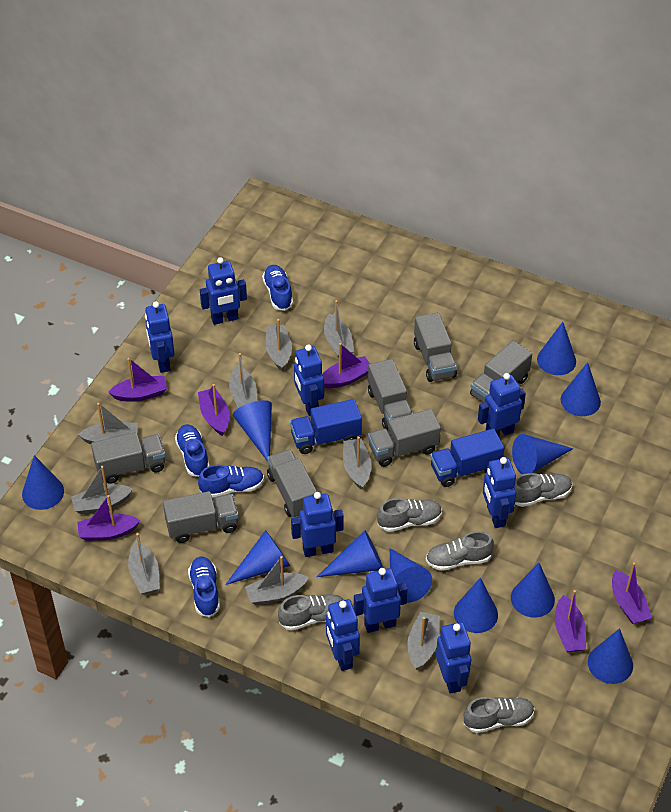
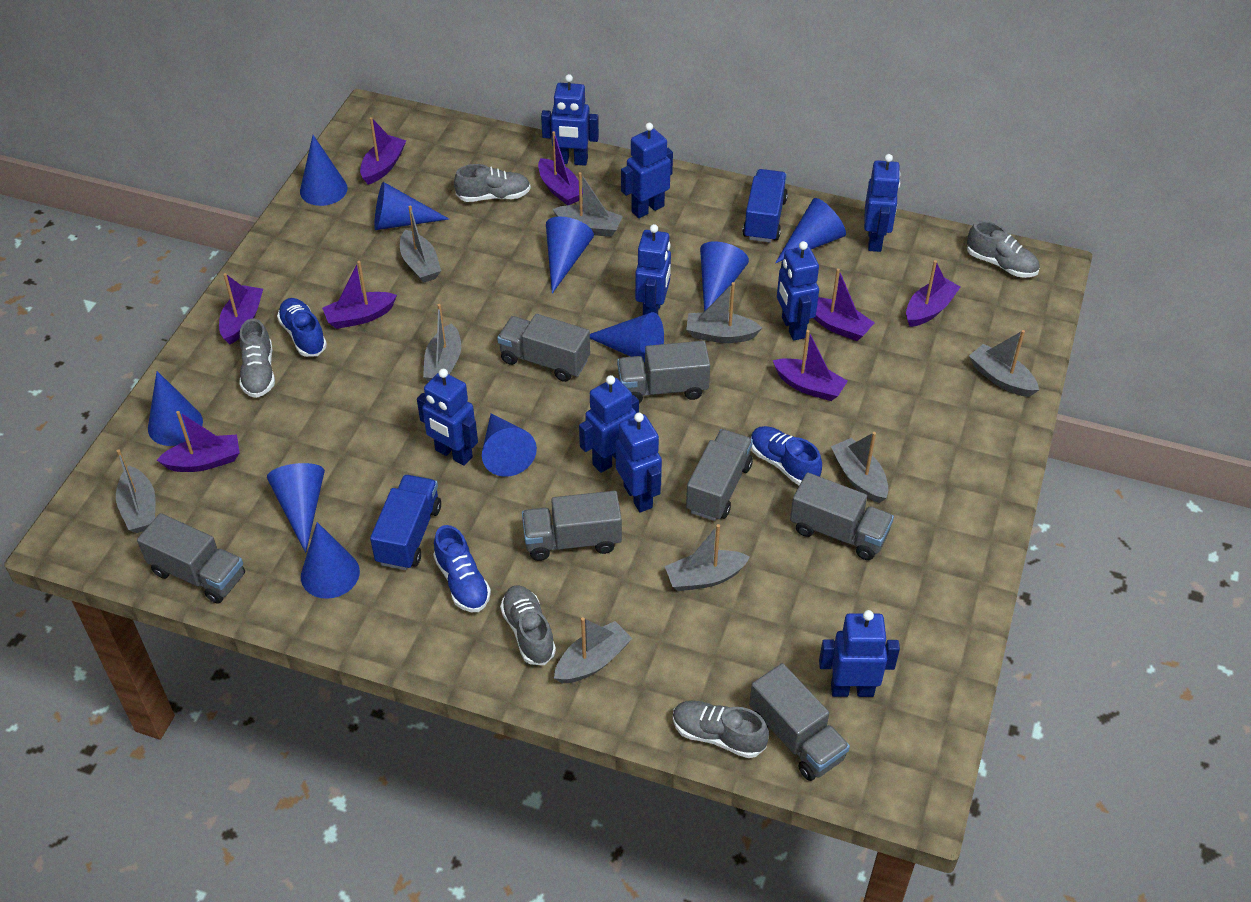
blue cone: [22,455,64,510] [225,530,290,585] [233,400,272,462] [317,531,383,577] [390,548,432,603] [454,578,498,633] [511,563,555,618] [512,434,574,474] [537,322,576,375] [561,362,601,416] [588,628,633,684] = 11 -> [148,371,203,446] [267,463,325,553] [300,135,347,206] [301,522,360,599] [374,182,449,230] [482,413,537,477] [546,217,594,294] [590,312,664,363] [700,241,749,312] [775,198,846,263] = 10
blue shoe: [175,424,210,477] [188,557,220,617] [198,465,264,498] [262,265,293,311] = 4 -> [277,298,327,357] [433,525,491,612] [751,426,822,485] = 3
purple boat: [77,495,140,541] [108,358,167,402] [198,384,229,436] [322,343,370,388] [555,590,586,652] [612,562,652,624] = 6 -> [157,411,240,472] [219,273,263,344] [322,261,397,329] [360,117,406,185] [538,131,583,205] [773,330,848,401] [814,268,875,341] [906,260,960,327] = 8

